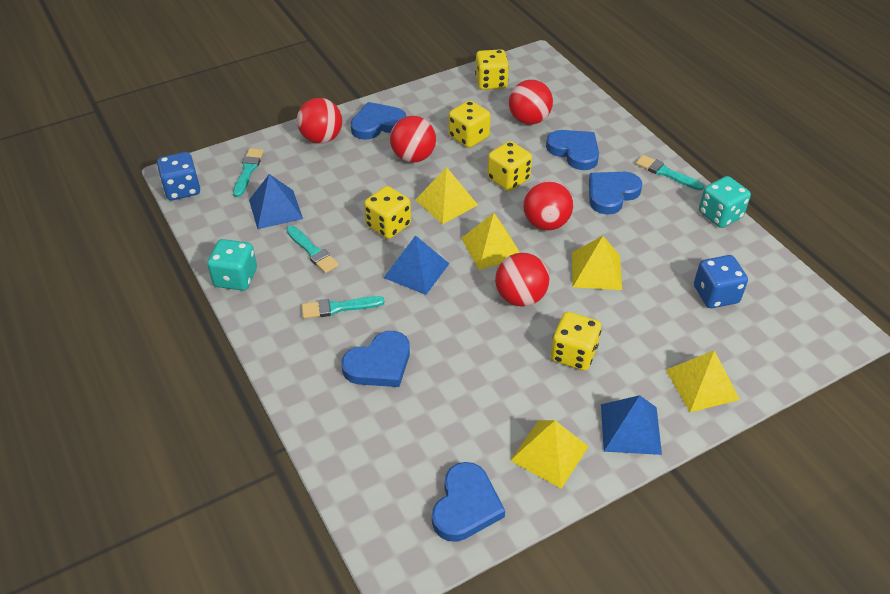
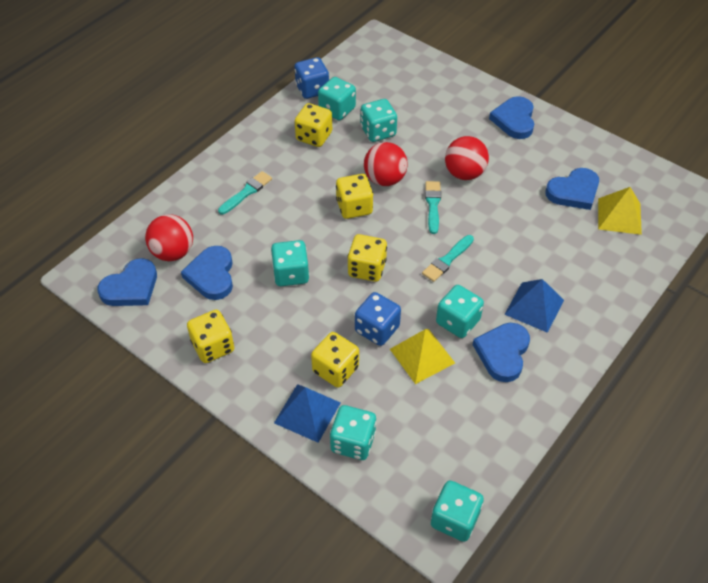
blue pyramid: [249,174,303,229] [384,235,449,295] [601,395,662,455] = 3 -> [274,384,340,443] [504,279,564,333] = 2
red ball: [297,98,342,144] [390,116,436,163] [495,253,549,307] [509,80,553,125] [523,180,573,230] = 5 -> [145,214,193,261] [364,142,408,186] [445,136,489,180] = 3
turquoise brush: [233,148,264,197] [286,226,339,273] [302,296,385,319] [636,155,704,190] = 4 -> [218,171,272,215] [422,235,474,282] [425,181,441,234] = 3
turquoise dice: [207,239,257,291] [699,176,751,228] = 2 -> [271,240,309,286] [318,77,356,120] [330,405,376,460] [361,99,397,142] [431,480,484,542] [436,285,484,338] = 6
yellow pyramid: [415,167,478,224] [461,213,520,270] [510,420,589,489] [572,236,622,290] [666,350,740,412] = 5 -> [390,329,455,384] [598,187,642,235] = 2

